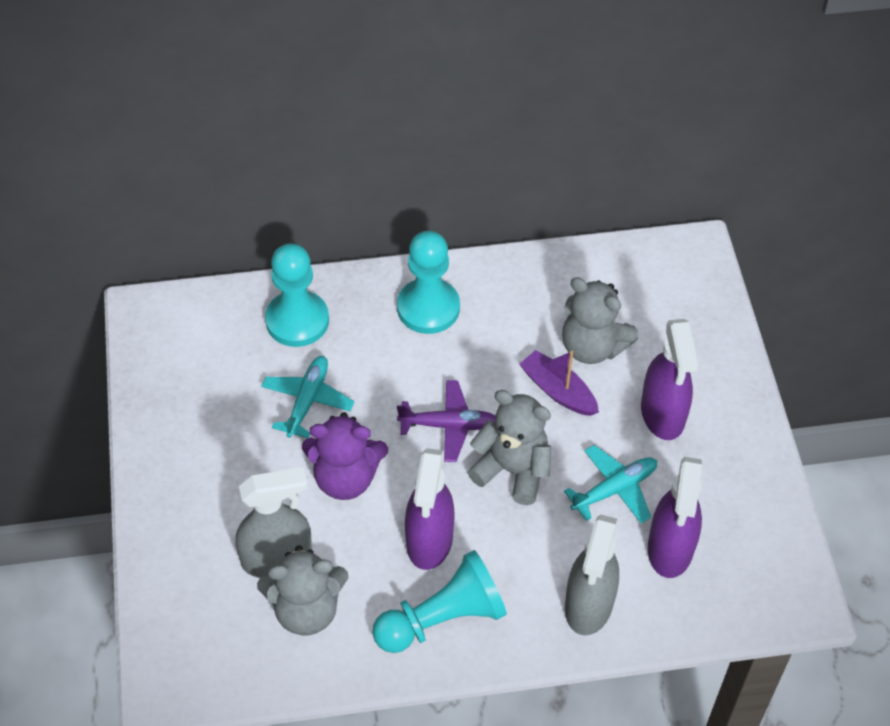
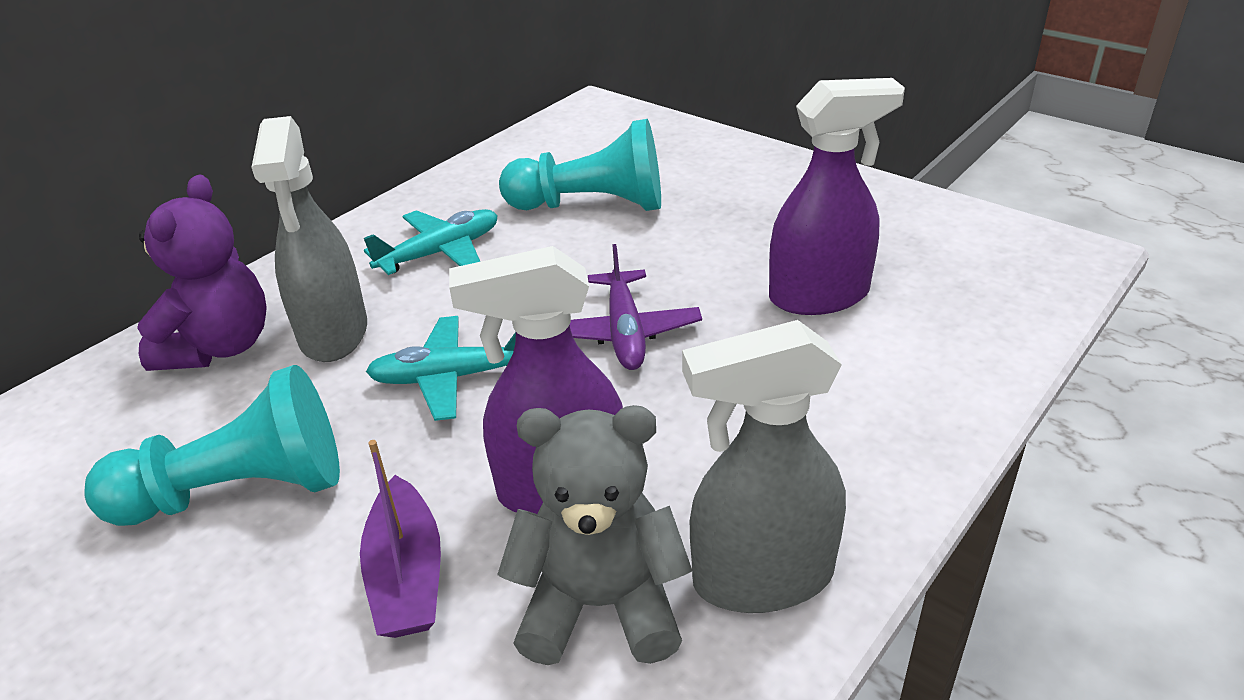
grey teddy bear: [257,545,349,635] [467,390,551,505] [562,277,638,364] = 3 -> [497,405,692,665] = 1
purple spray bottle: [405,448,455,570] [641,319,698,440] [648,457,702,578] = 3 -> [449,246,623,514] [769,78,905,315] = 2
turquoise pawn: [265,243,329,347] [373,550,507,653] [397,231,460,334] = 3 -> [84,365,340,526] [499,119,661,211] = 2

